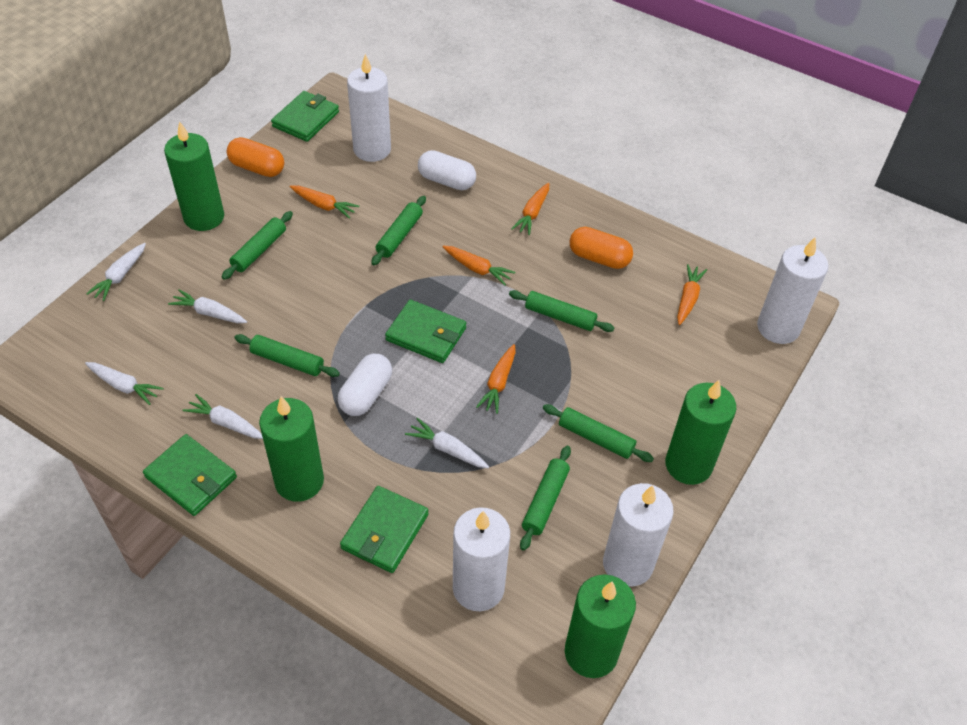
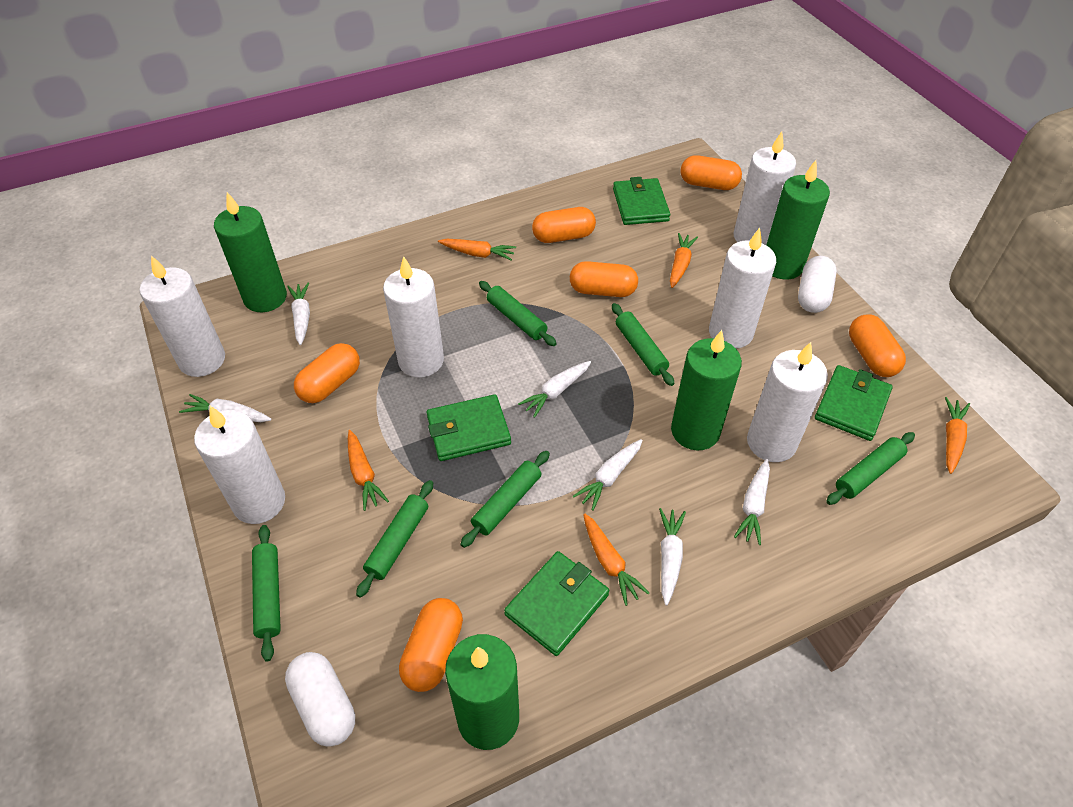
orange capsule: [227,137,284,177] [569,227,633,269] = 2 -> [294,343,360,403] [399,598,463,692] [532,207,596,243] [570,261,638,297] [680,155,742,190] [849,314,906,377] = 6
white candle: [347,54,391,162] [453,507,510,611] [603,483,674,587] [757,237,828,344] = 4 -> [140,256,225,377] [194,406,285,524] [383,256,444,377] [709,228,776,348] [734,131,796,245] [747,342,828,462] = 6
white carrot: [85,362,164,405] [86,243,146,301] [168,289,247,323] [182,394,263,439] [405,418,489,468] = 5 -> [179,394,272,422] [287,283,310,345] [518,361,591,418] [573,439,643,511] [659,508,686,605] [734,459,770,545] = 6

